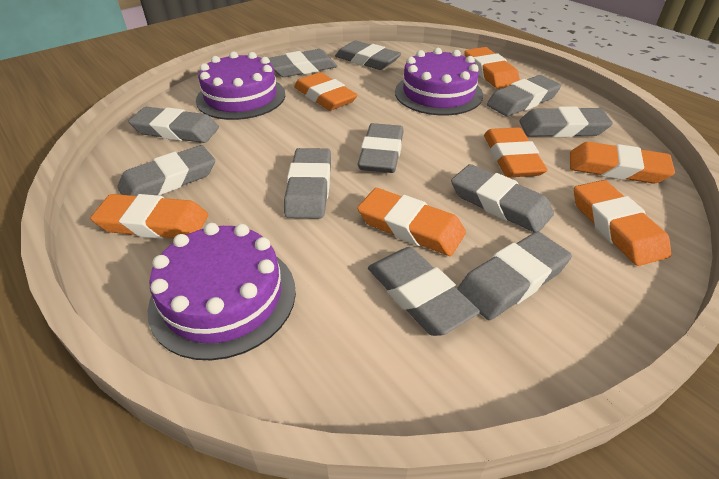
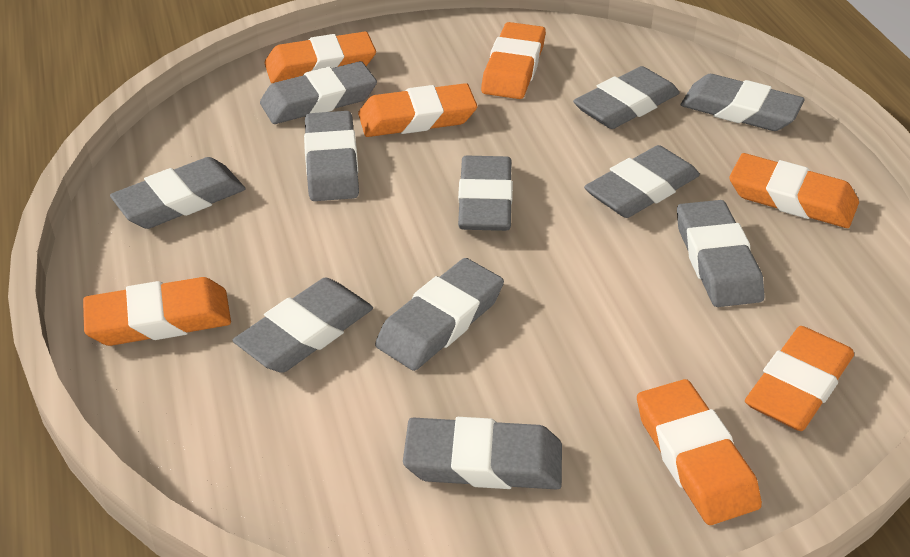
purple cake: [148,223,296,360] [196,52,285,120] [395,48,483,115] = 3 -> none = 0

